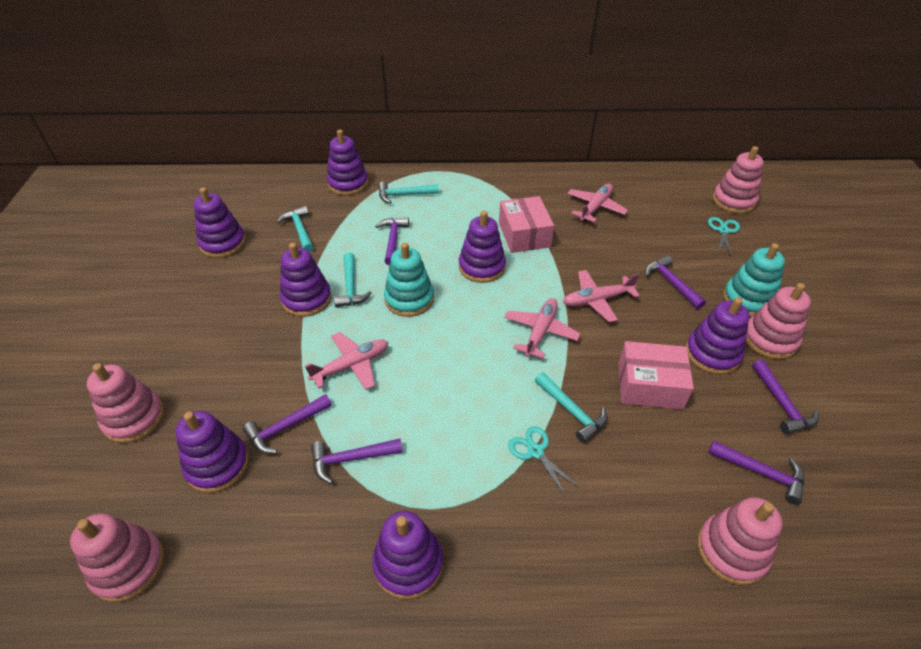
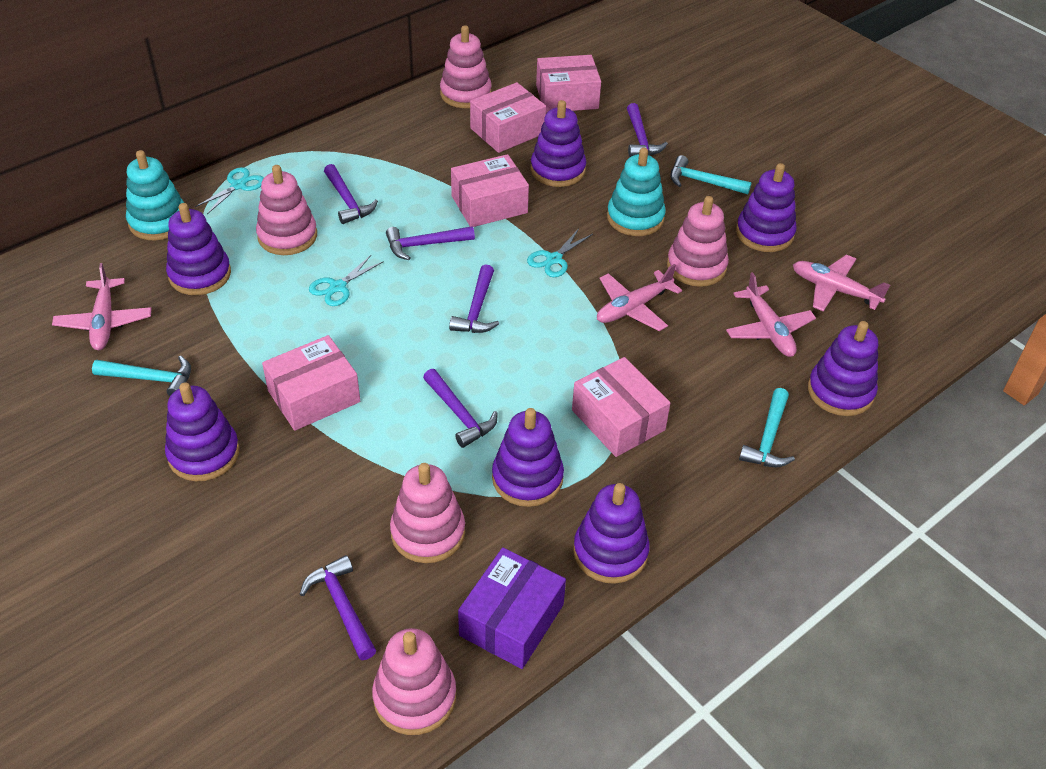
pink box: [499,196,554,253] [618,341,694,410] = 2 -> [262,335,360,431] [451,154,529,227] [470,82,546,153] [536,55,601,113] [572,357,671,457] = 5
purple box: none = 0 -> [458,547,566,669] = 1
turquoise hammer: [277,206,314,252] [334,253,372,307] [378,181,439,204] [535,372,607,443] = 4 -> [92,356,191,396] [670,155,751,194] [739,388,795,467] = 3
turquoise scissors: [508,426,579,497] [708,217,740,256] = 2 -> [195,167,264,214] [309,255,384,306] [527,228,593,277] = 3

